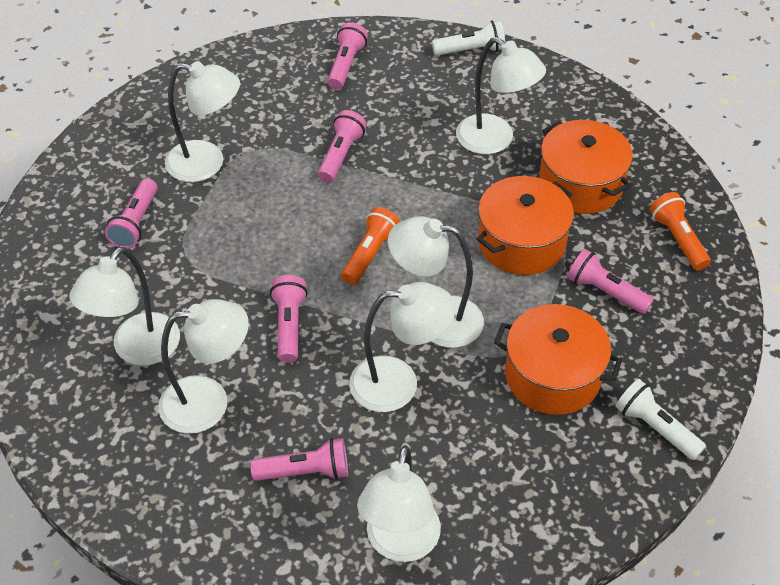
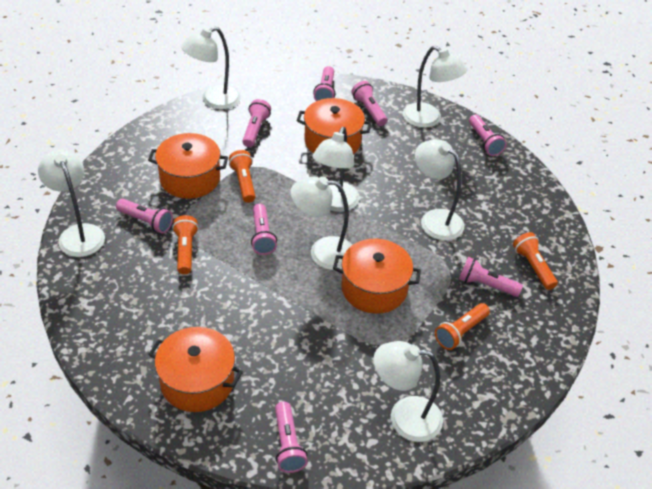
orange flashlight: [341,207,400,285] [650,192,711,270] = 2 -> [172,215,199,274] [229,150,256,203] [435,303,490,350] [513,232,558,290] = 4
orange pot: [477,176,574,275] [494,304,622,415] [539,120,633,214] = 3 -> [148,133,228,199] [149,327,243,412] [297,98,372,154] [333,239,421,314] = 4
pink flashlight: [105,178,158,249] [250,438,348,481] [270,275,308,363] [318,110,367,183] [327,22,368,89] [567,249,654,314] = 6 -> [116,199,173,233] [242,99,271,147] [251,204,277,255] [275,402,308,473] [313,66,335,101] [351,81,387,126] [459,257,523,297] [469,115,507,156] = 8
white flashlight: [432,20,505,56] [615,379,706,460] = 2 -> none = 0

